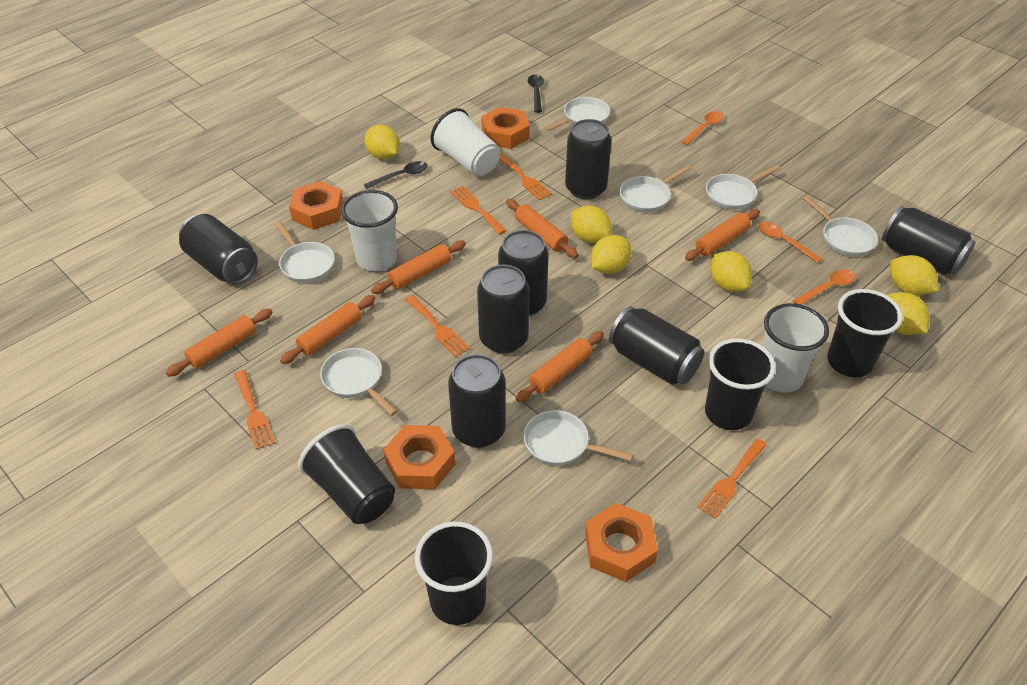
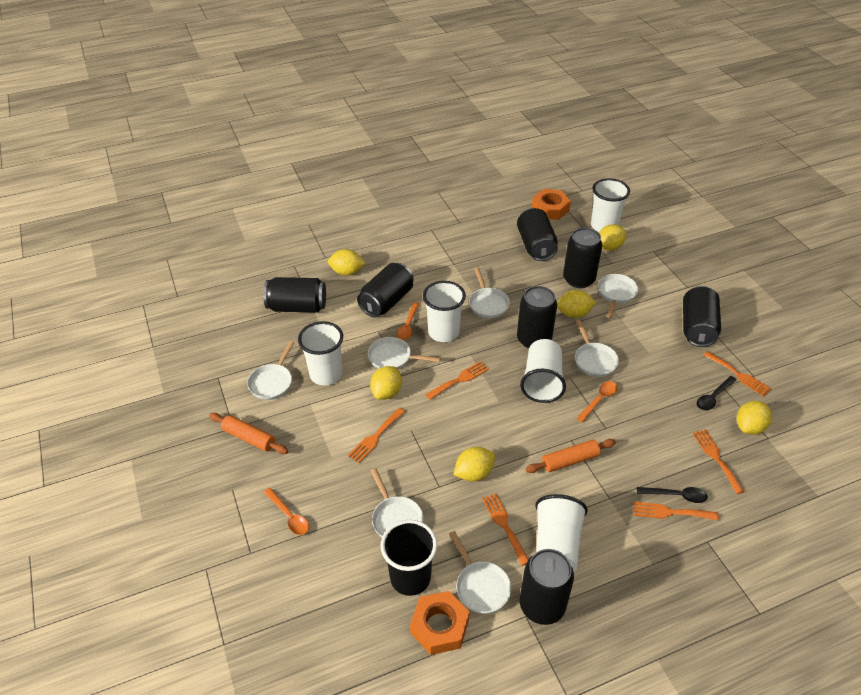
black cup: [298,424,395,524] [415,521,493,625] [705,338,776,430] [827,289,903,377] = 4 -> [381,520,437,596] = 1
orange fork: [234,370,275,450] [405,295,470,357] [450,186,507,235] [499,154,552,200] [697,439,767,519] = 5 -> [348,408,405,463] [425,361,489,400] [482,493,529,566] [633,502,719,521] [693,429,745,494] [704,351,771,397] = 6
orange nut: [289,181,344,230] [384,425,455,489] [481,107,530,149] [585,503,658,582] = 4 -> [410,591,470,655] [532,189,571,220] = 2
orange rolling pin: [166,308,272,377] [280,295,376,364] [371,240,466,294] [506,199,578,258] [515,331,604,402] [685,209,760,261] = 6 -> [209,413,288,454] [526,439,616,473] = 2
white cup: [341,190,398,271] [431,108,500,176] [763,303,829,393] = 3 -> [298,321,343,385] [423,281,466,342] [520,339,566,403] [535,494,588,572] [591,178,630,232] = 5

